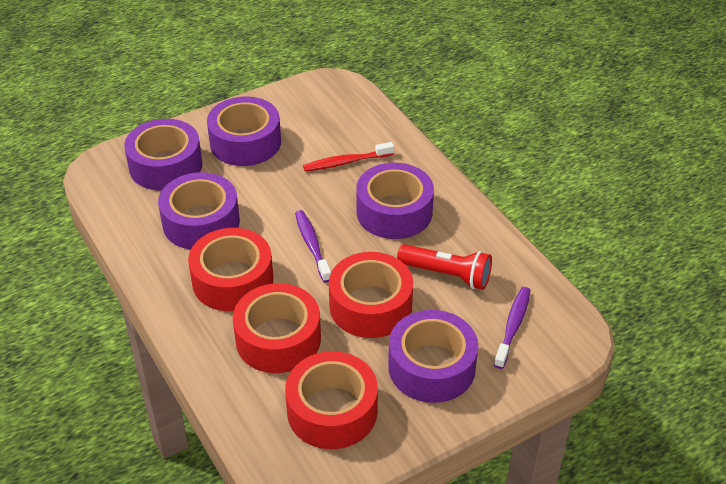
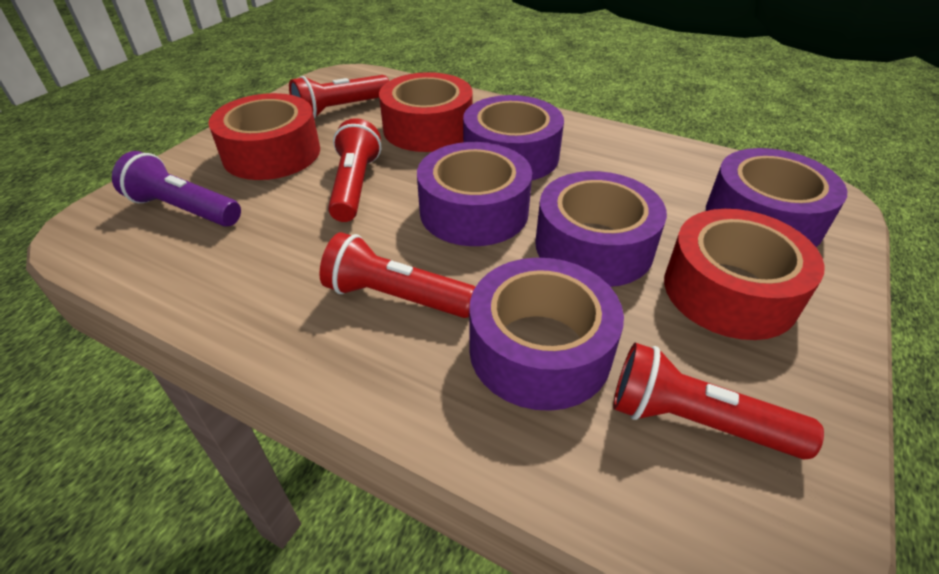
purple flashlight: none = 0 -> [112,151,241,227] = 1
purple toothbrush: [295,210,331,283] [494,287,531,369] = 2 -> none = 0
red flashlight: [397,244,492,290] = 1 -> [289,75,389,119] [319,232,475,318] [328,118,381,222] [613,343,824,459] = 4
red tape: [188,228,273,311] [233,283,321,373] [285,351,378,449] [329,252,413,338] = 4 -> [209,93,320,180] [379,72,473,152] [664,209,825,340] = 3
red toothbrush: [303,142,394,172] = 1 -> none = 0

